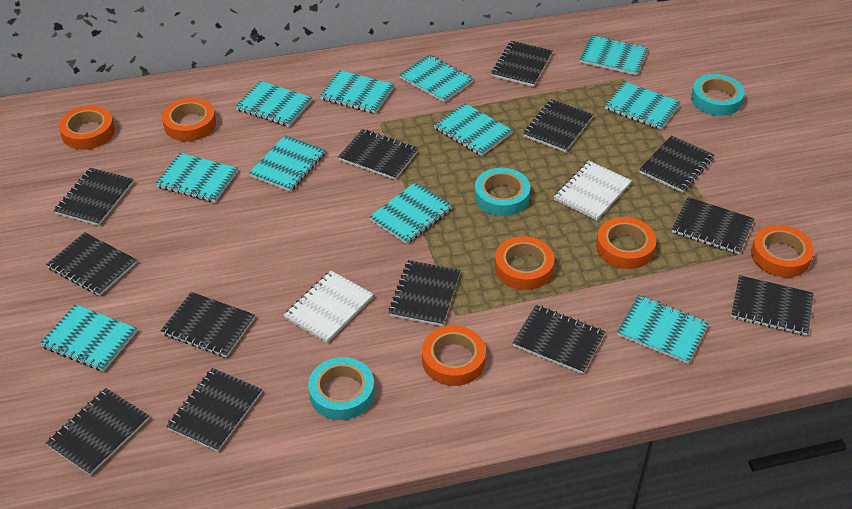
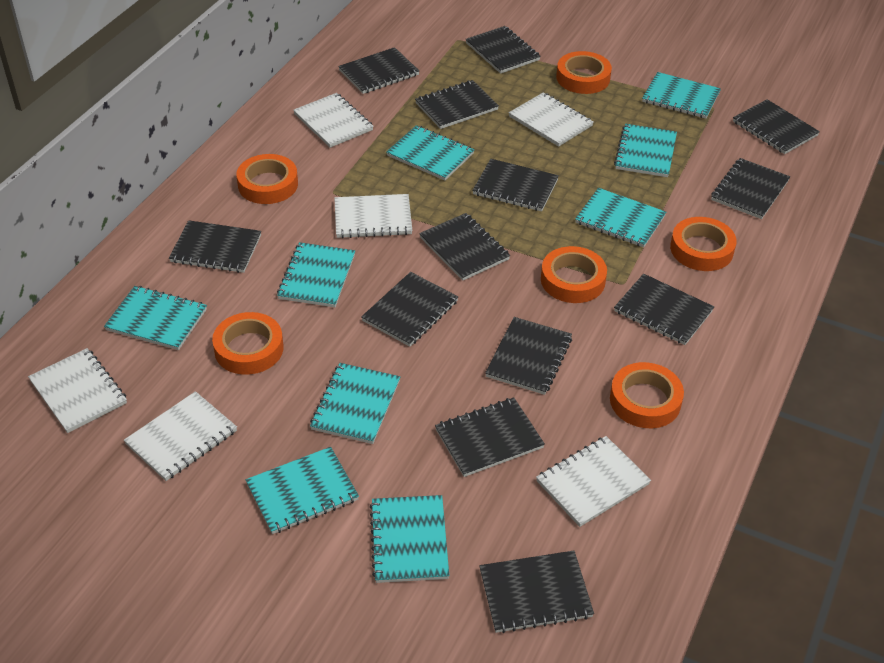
turquoise notebook: [40,304,137,372] [155,153,238,202] [235,81,312,127] [249,135,325,192] [320,70,394,114] [369,182,453,244] [399,55,474,102] [434,103,513,156] [580,35,648,75] [605,81,681,130] [617,295,709,364] = 11 -> [104,286,207,350] [246,447,359,534] [277,242,355,307] [310,363,400,444] [370,495,449,583] [386,125,474,180] [575,188,666,248] [614,124,677,177] [642,72,721,119] = 9
turquoise tape: [308,357,375,420] [474,168,530,216] [691,74,745,116] = 3 -> none = 0
white notebook: [284,271,374,343] [554,161,632,220] = 2 -> [28,348,127,433] [124,391,237,481] [293,93,374,148] [334,194,412,238] [509,92,593,147] [536,436,651,527] = 6

